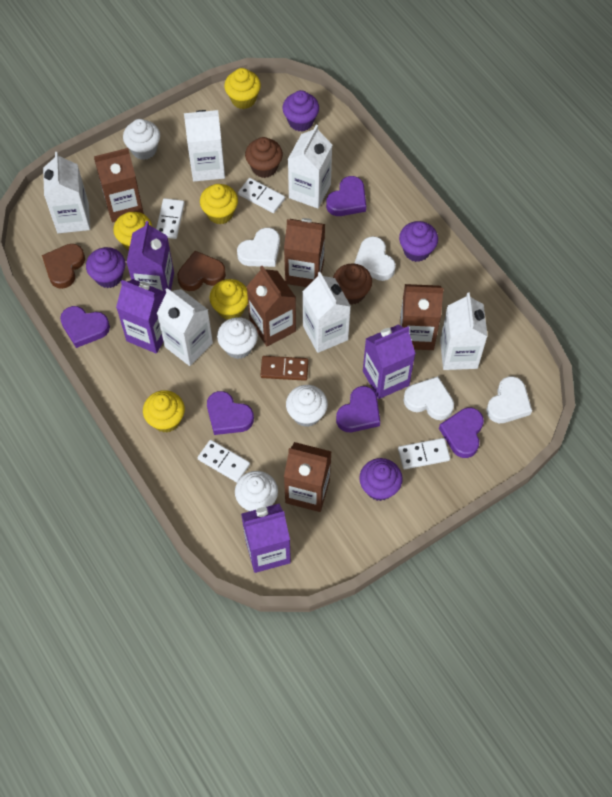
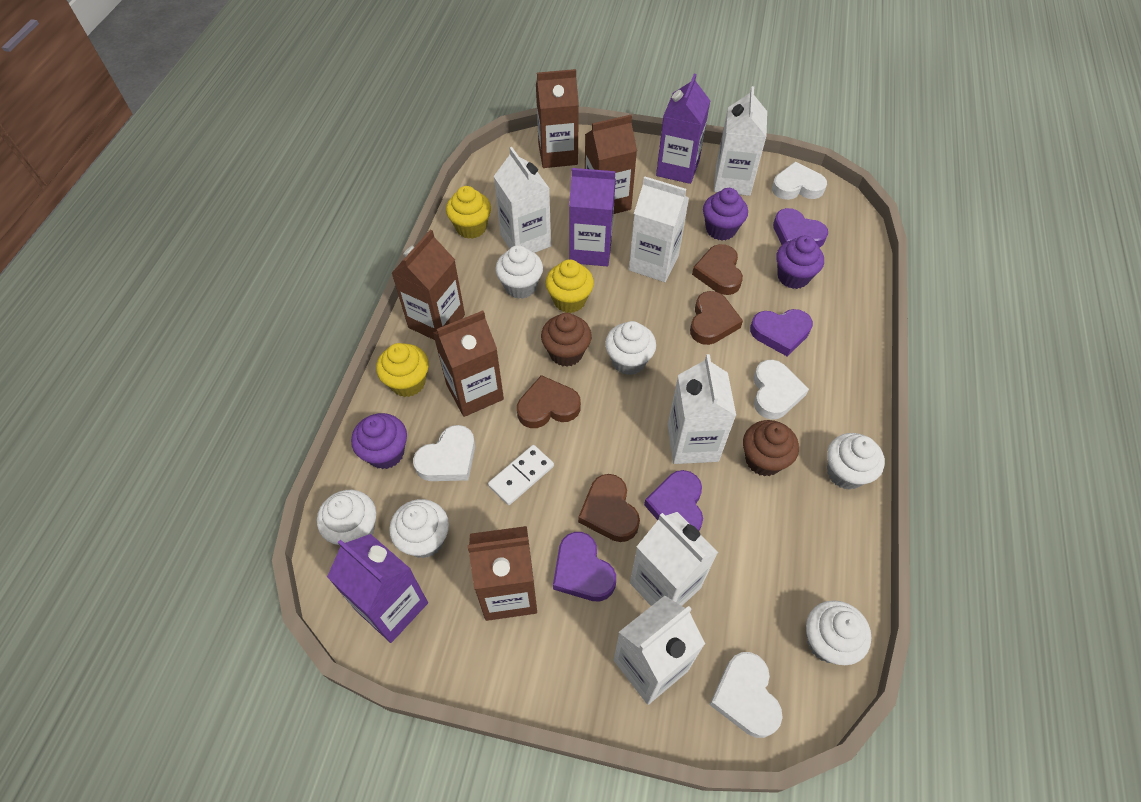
brown domino: [260,356,309,381] = 1 -> none = 0
brown heart: [42,244,85,289] [177,251,226,291] = 2 -> [517,375,581,428] [578,474,640,542] [690,291,743,345] [692,244,743,295] = 4
purple carton: [116,279,166,353] [126,221,174,294] [241,503,291,573] [363,325,416,399] = 4 -> [327,534,428,643] [569,168,616,266] [656,74,710,184] = 3
purple cupcake: [86,247,125,288] [282,90,319,132] [359,458,403,501] [399,221,438,262] = 4 -> [351,413,407,469] [703,188,748,240] [776,236,824,289] = 3
purple heart: [60,306,110,348] [207,391,254,435] [326,176,366,216] [336,386,380,432] [439,407,484,458] = 5 -> [553,532,616,601] [644,470,703,531] [750,309,813,356] [773,208,828,248] = 4
white cupcake: [123,119,160,160] [217,317,258,359] [235,471,278,511] [286,385,328,427] = 4 -> [317,490,376,545] [389,499,449,558] [495,245,543,299] [605,321,656,375] [806,600,872,665] [827,433,885,490] = 6
white domino: [156,198,185,239] [197,440,250,482] [238,178,285,213] [398,438,450,469] = 4 -> [488,445,554,505] = 1
yellow cupcake: [113,212,152,250] [143,390,185,433] [200,184,238,224] [210,279,248,320] [224,68,261,109] = 5 -> [376,343,429,397] [446,186,491,239] [546,259,594,313] = 3

